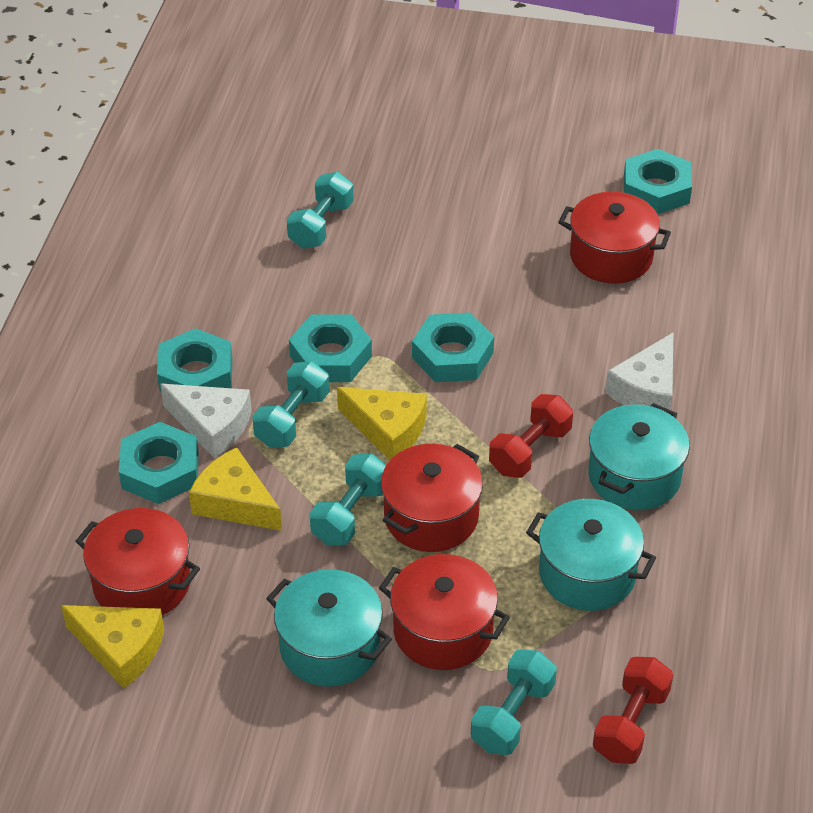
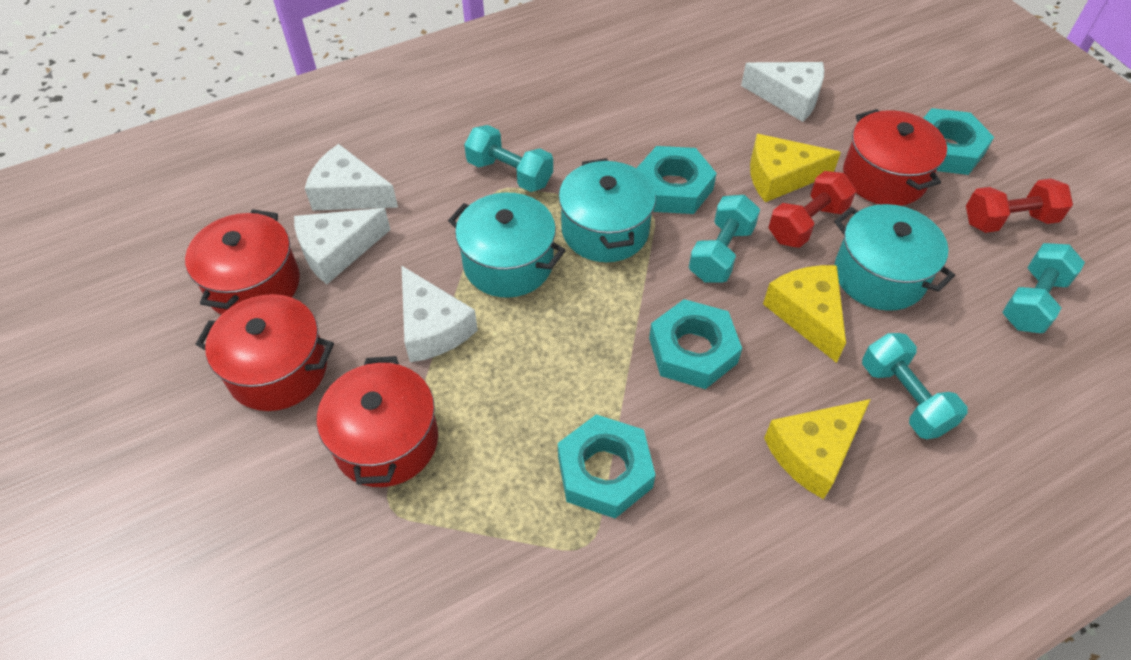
turquoise nut: [119,422,199,504] [157,328,232,391] [289,314,372,382] [412,313,494,382] [624,149,692,214] = 5 -> [558,414,655,518] [636,146,717,214] [649,299,742,389] [923,108,994,175] = 4
white cheese: [160,384,252,458] [605,333,673,410] = 2 -> [294,208,390,284] [305,144,398,211] [402,266,478,362] [741,62,824,122] = 4

